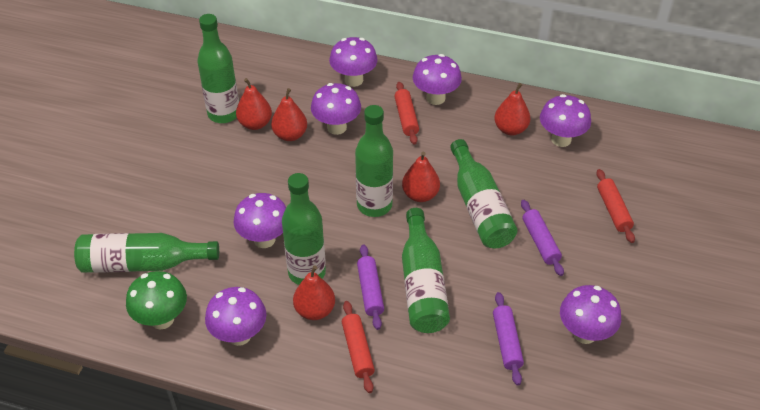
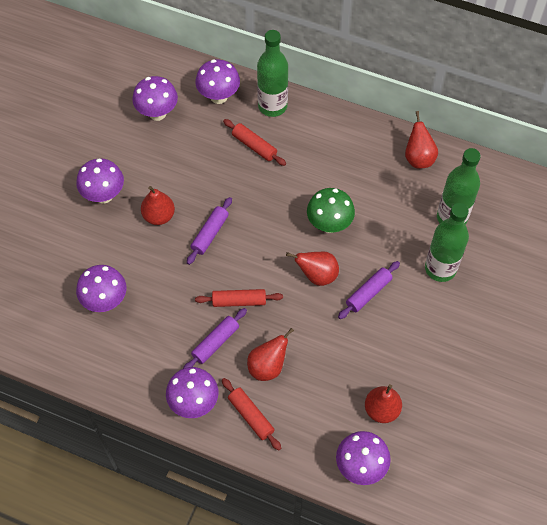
green bottle: [74,233,219,273] [197,14,239,123] [282,173,326,285] [355,105,393,217] [402,208,450,333] [450,139,518,248] = 6 -> [257,30,288,117] [425,203,469,282] [437,148,481,225] = 3
purple mushroom: [205,287,266,346] [233,193,286,248] [311,83,361,135] [329,37,378,87] [413,54,462,105] [540,94,591,147] [560,285,621,344] = 7 -> [76,158,124,203] [76,265,126,312] [132,76,178,121] [166,367,218,418] [195,59,240,104] [336,431,391,485] = 6

